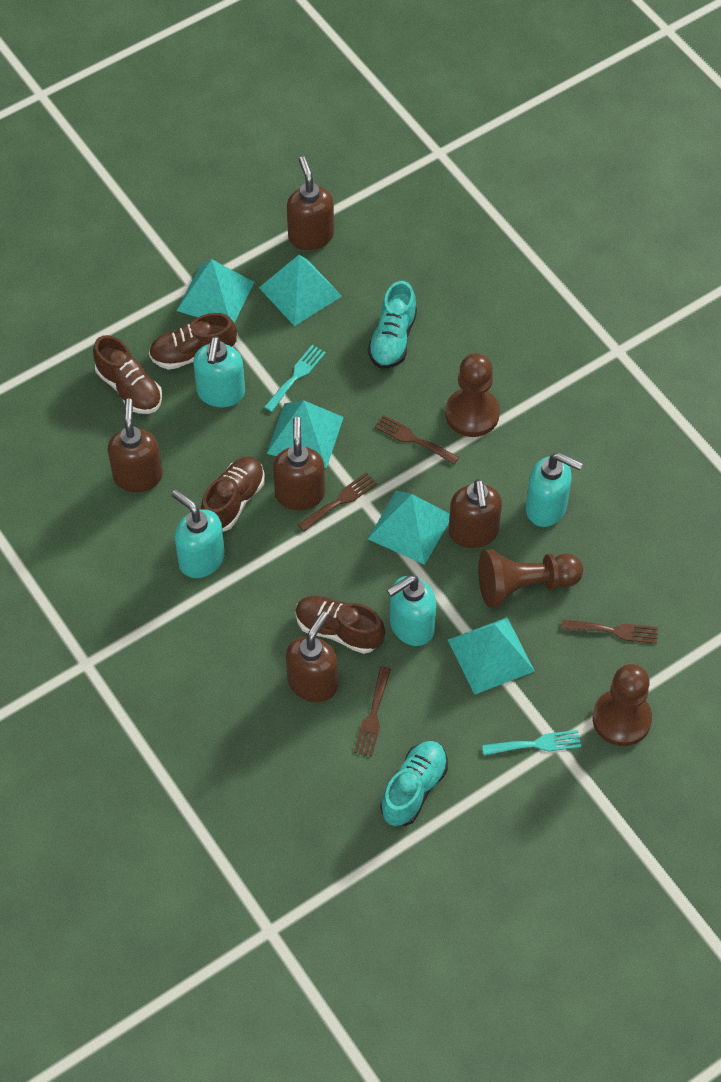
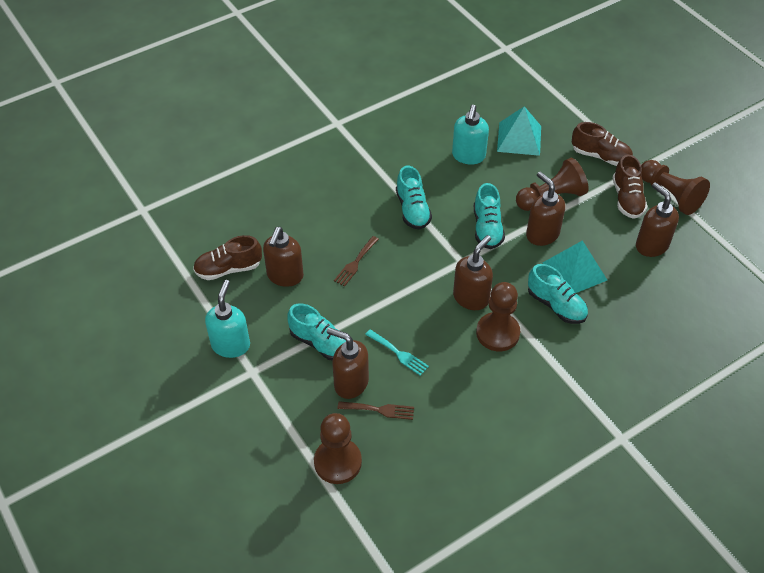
brown fork: [298,472,377,532] [354,666,391,757] [375,415,459,464] [562,620,658,644] = 4 -> [334,236,379,286] [338,401,414,420] = 2
brown pawn: [445,353,500,437] [478,549,583,607] [592,664,652,746] = 3 -> [314,413,362,484] [476,282,520,351] [516,158,589,211] [641,160,710,215] = 4
brown shoe: [93,335,162,414] [149,313,237,370] [201,456,265,531] [295,596,385,654] = 4 -> [193,235,262,280] [572,122,633,166] [612,155,647,219] = 3
turquoise fork: [264,345,326,412] [482,730,581,755] = 2 -> [365,329,429,376] = 1
turquoise pyramid: [177,259,254,323] [259,255,342,326] [267,400,344,468] [368,490,450,565] [448,617,535,695] = 5 -> [497,106,541,156] [543,240,607,293] = 2
turquoise shoe: [368,281,417,369] [380,741,448,826] = 2 -> [287,304,346,360] [396,166,432,230] [474,183,505,249] [528,264,588,324] = 4
turquoise soap dispenser: [171,490,225,578] [193,336,245,407] [387,575,436,646] [526,453,583,527] = 4 -> [205,280,250,358] [452,104,489,165] = 2

